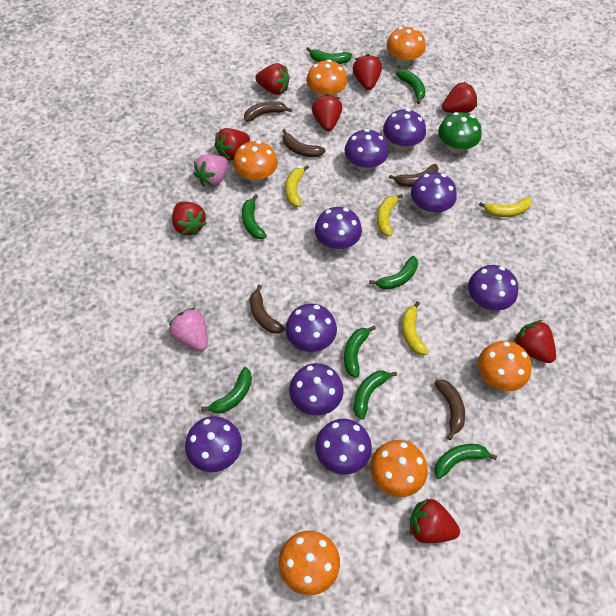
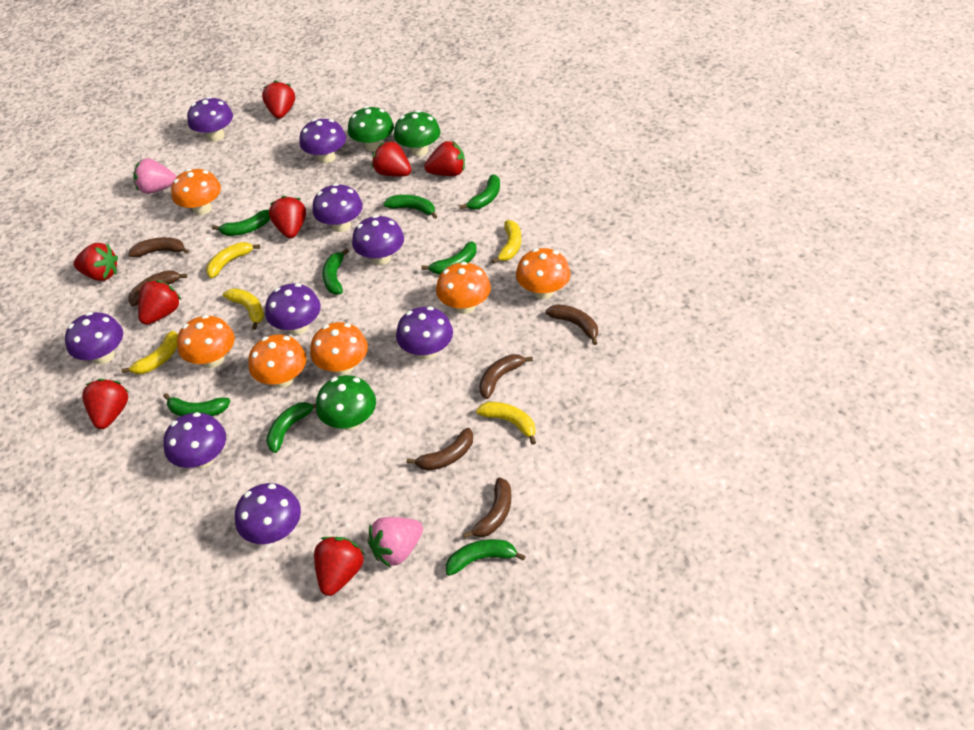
brown banana: [244,101,292,122] [250,285,285,334] [282,129,326,157] [389,164,439,187] [435,379,465,440] = 5 -> [128,237,189,257] [128,270,187,306] [406,428,473,471] [463,477,511,539] [479,354,533,399] [545,304,598,345] = 6
green mushroom: [438,112,482,153] = 1 -> [316,375,376,430] [348,106,394,152] [394,110,441,157] = 3
yellow banana: [285,165,309,207] [377,194,403,236] [402,301,429,355] [479,197,532,217] = 4 -> [121,331,178,374] [206,242,260,278] [223,288,264,330] [476,402,536,445] [492,220,521,264] = 5

